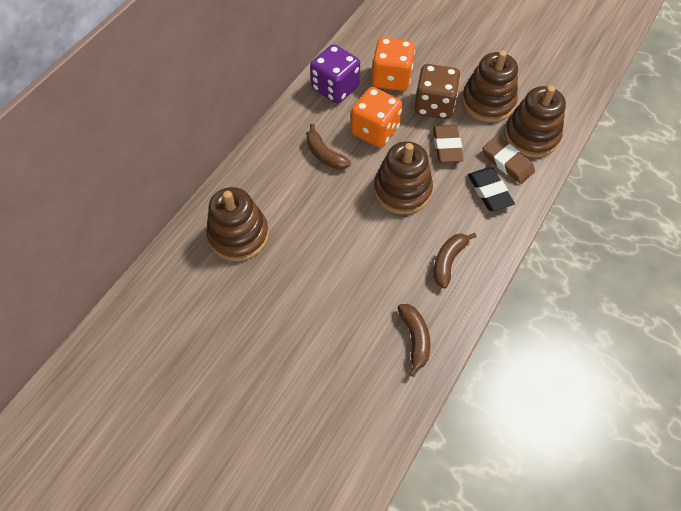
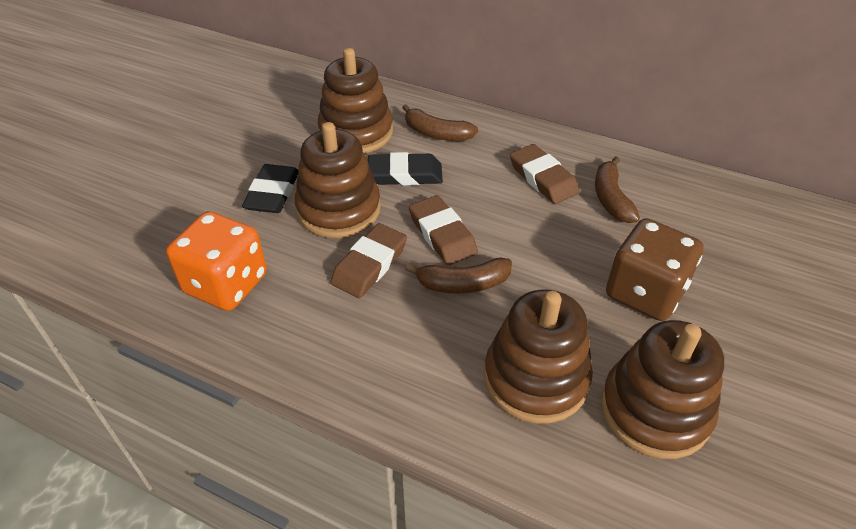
black eraser: [468,168,515,211] = 1 -> [242,164,299,213] [368,152,443,185] = 2
brown eraser: [433,125,464,162] [482,136,535,184] = 2 -> [330,223,407,298] [409,195,478,265] [510,144,579,204] = 3
orange dice: [351,87,403,148] [372,37,415,91] = 2 -> [166,211,267,311] = 1
purple dice: [310,44,360,103] = 1 -> none = 0

